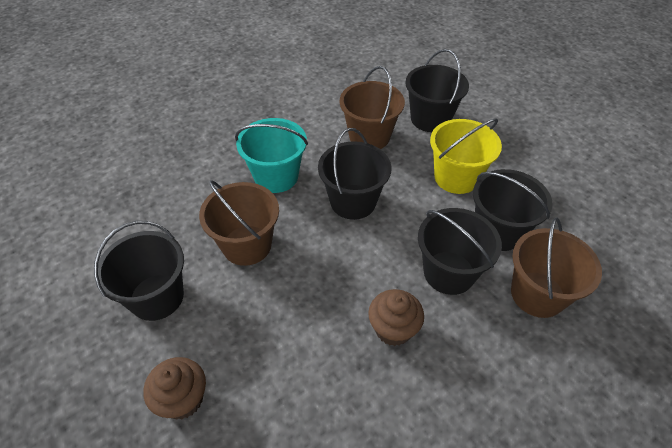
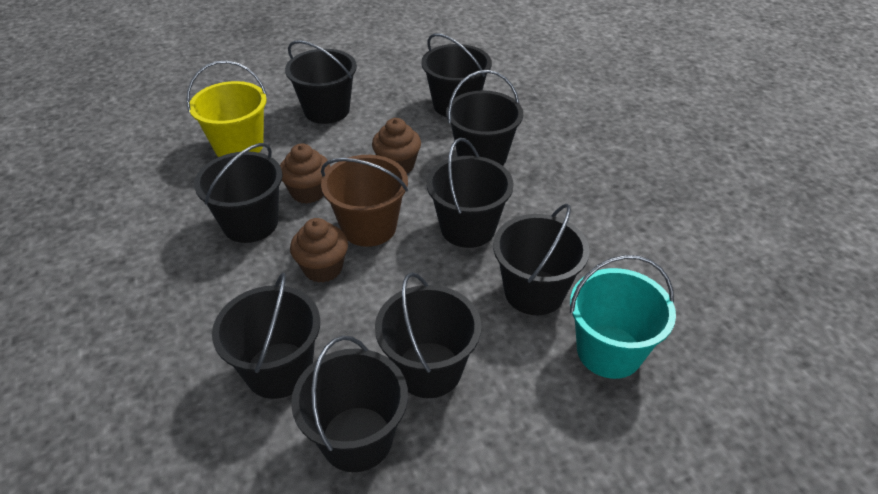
black bucket: [94,221,184,321] [318,128,391,220] [405,49,469,132] [418,208,502,295] [473,169,553,251] = 5 -> [194,143,283,243] [212,273,320,399] [285,40,357,124] [291,336,408,472] [375,272,481,398] [421,33,492,117] [427,138,514,248] [446,70,523,166] [493,203,590,315] = 9
brown bucket: [199,180,279,266] [340,66,405,149] [511,218,602,318] = 3 -> [321,155,408,247] = 1
brown cupcake: [143,357,206,419] [368,289,424,346] = 2 -> [280,144,330,204] [290,218,348,283] [372,118,421,173] = 3

